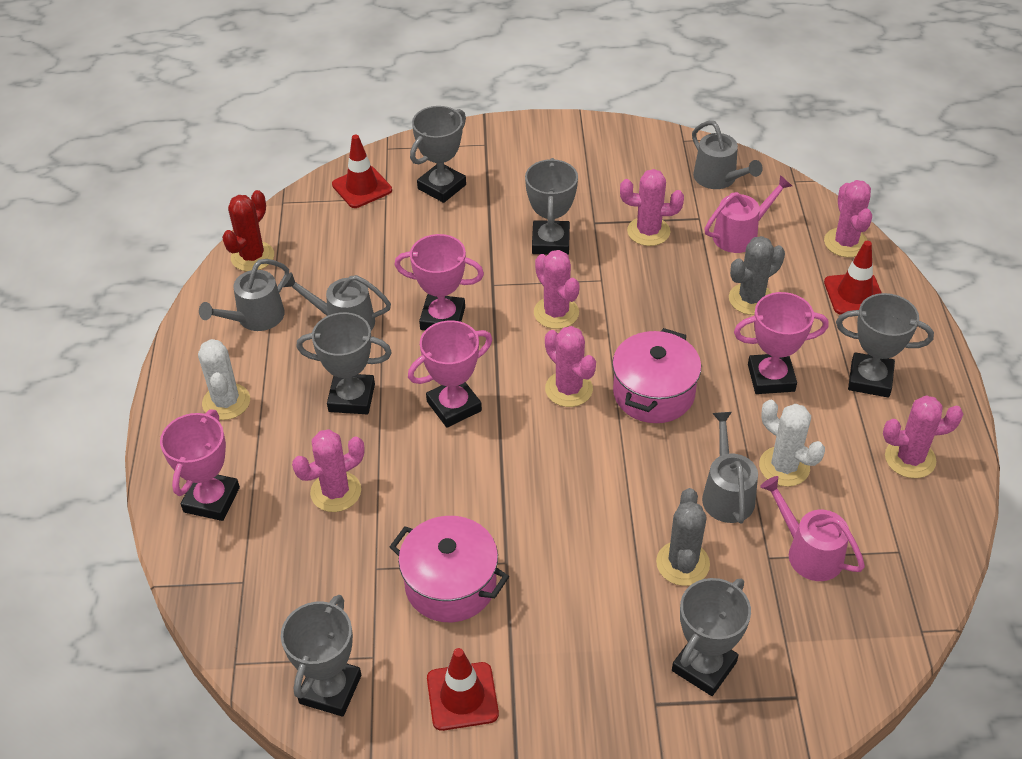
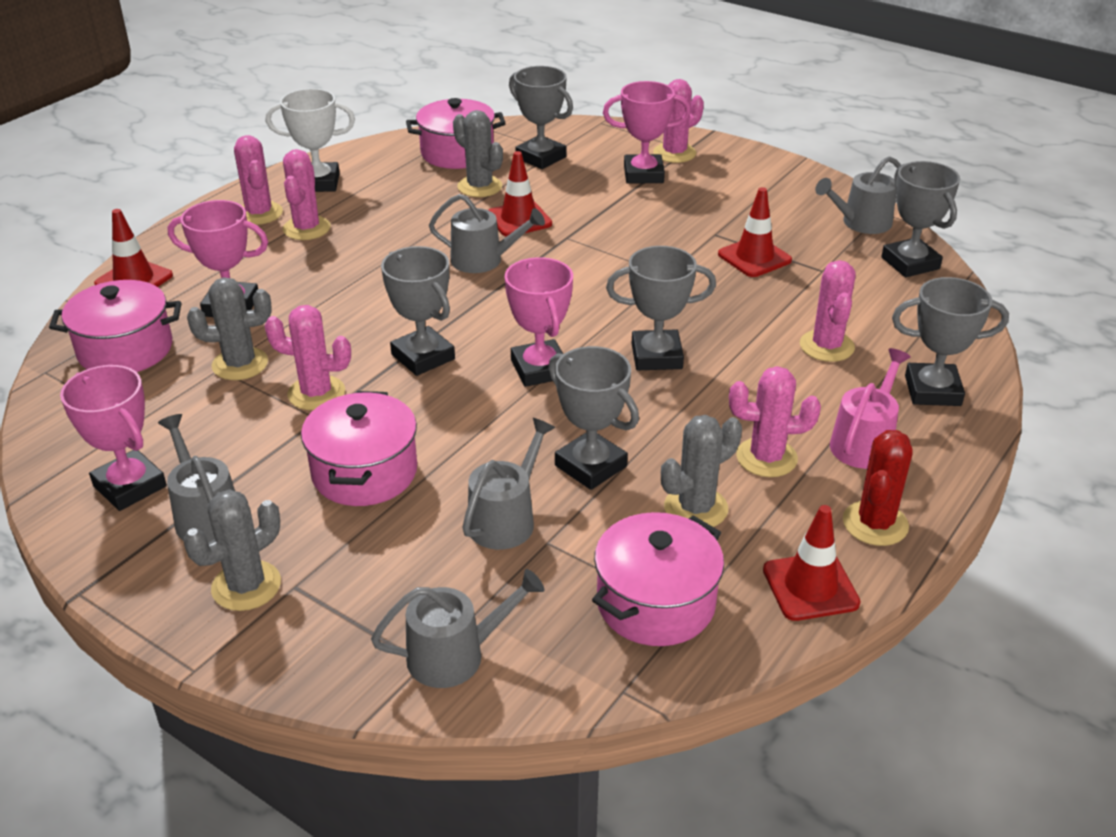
grey cactus: [656,488,710,586] [729,236,785,315] = 2 -> [184,489,281,611] [187,277,272,380] [453,110,503,197] [661,415,742,527] = 4
grey watering can: [199,259,289,331] [282,272,391,330] [692,121,763,189] [702,412,758,524] = 4 -> [158,414,235,543] [371,569,544,688] [429,194,545,273] [462,418,556,550] [815,156,901,234] = 5
pink pot: [390,516,509,622] [612,328,701,423] = 2 -> [49,280,181,372] [301,391,417,506] [406,98,506,169] [592,512,724,646] = 4
pink watering can: [704,175,792,253] [760,476,865,581] = 2 -> [830,348,911,469] = 1
red traffic cone: [332,135,392,208] [427,648,499,731] [824,241,881,315] = 3 -> [94,209,173,287] [488,151,552,237] [718,187,792,277] [763,505,861,621] = 4
white cactus: [198,339,250,420] [759,400,825,487] = 2 -> none = 0
white trophy: none = 0 -> [266,88,355,192] = 1

